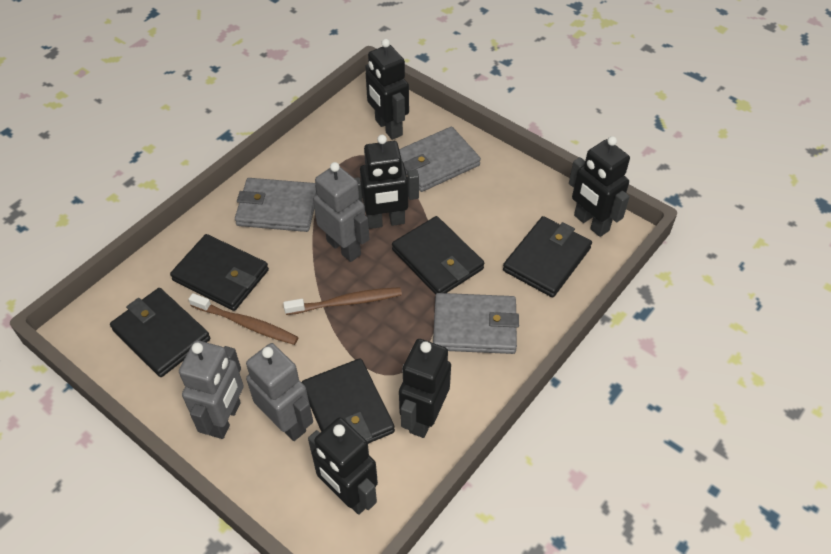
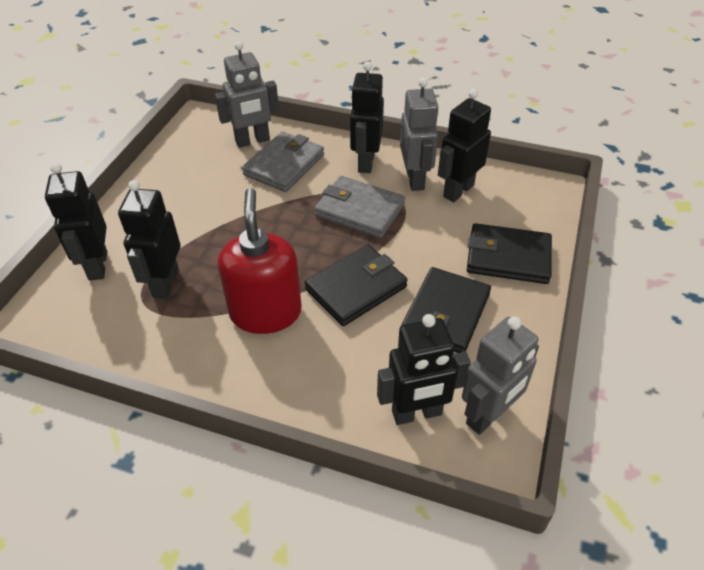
black wallet: [110,288,210,377] [170,234,269,311] [302,358,395,444] [392,216,484,295] [503,216,592,298] = 5 -> [305,245,408,326] [401,267,491,353] [467,223,552,284] = 3
brown toothbrush: [188,293,299,345] [283,287,402,315] = 2 -> none = 0
grey wallet: [235,178,316,232] [399,127,481,192] [433,293,519,354] = 3 -> [242,132,324,192] [314,176,405,238] = 2
red soap dispenser: none = 0 -> [218,188,302,334] = 1

